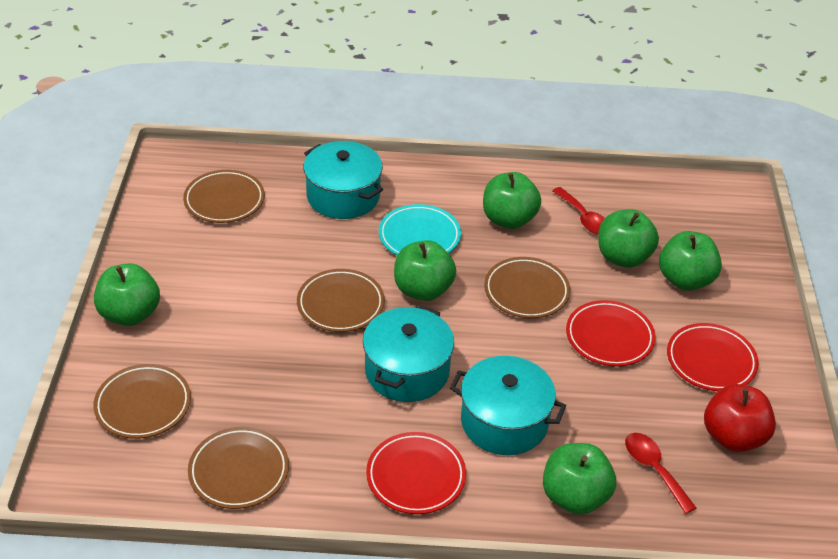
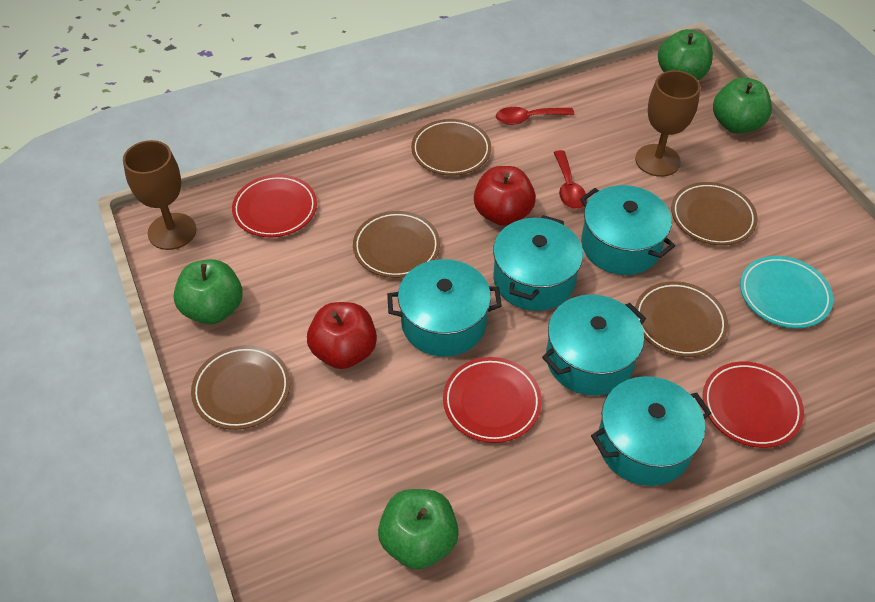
brown goblet: none = 0 -> [123,140,196,250] [635,70,700,177] = 2
green apple: [94,263,160,326] [394,240,456,301] [483,172,541,229] [543,443,616,515] [598,209,659,268] [659,231,722,291] = 6 -> [174,259,243,324] [378,489,459,569] [658,29,713,80] [713,77,772,134] = 4
red apple: [704,384,776,452] = 1 -> [307,302,377,369] [474,166,536,226] = 2
turquoise pot: [303,141,383,219] [363,305,454,402] [450,356,567,455] = 3 -> [387,259,502,357] [493,215,583,311] [542,295,646,396] [580,185,675,275] [591,376,711,486] = 5

